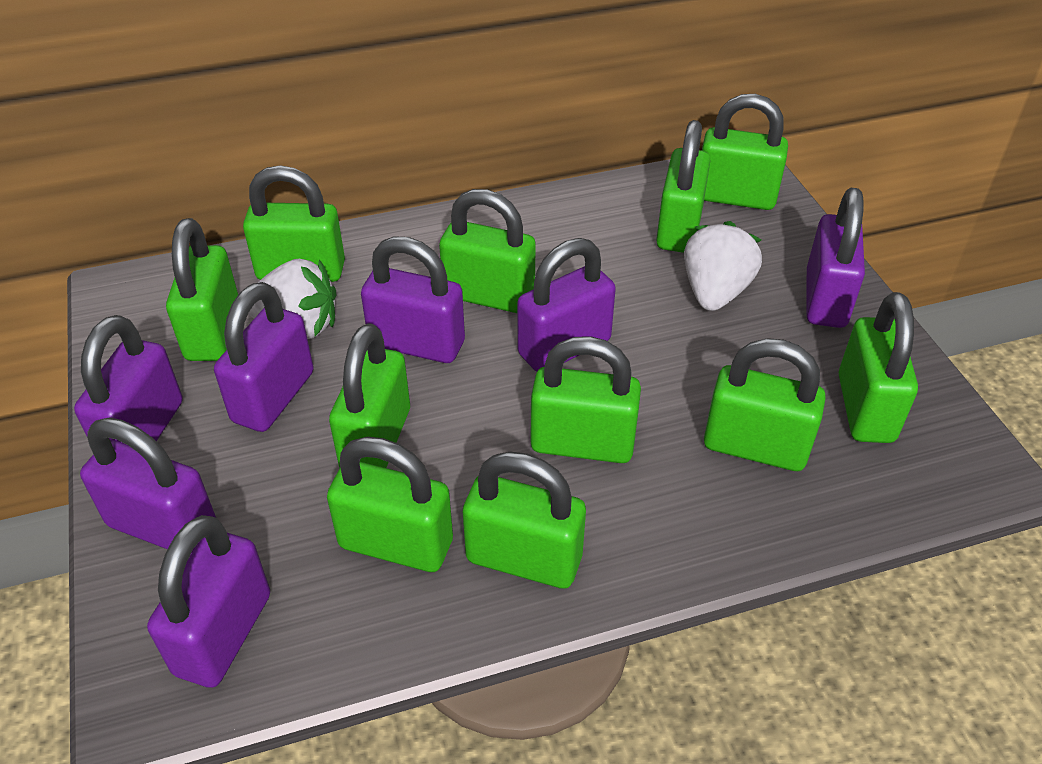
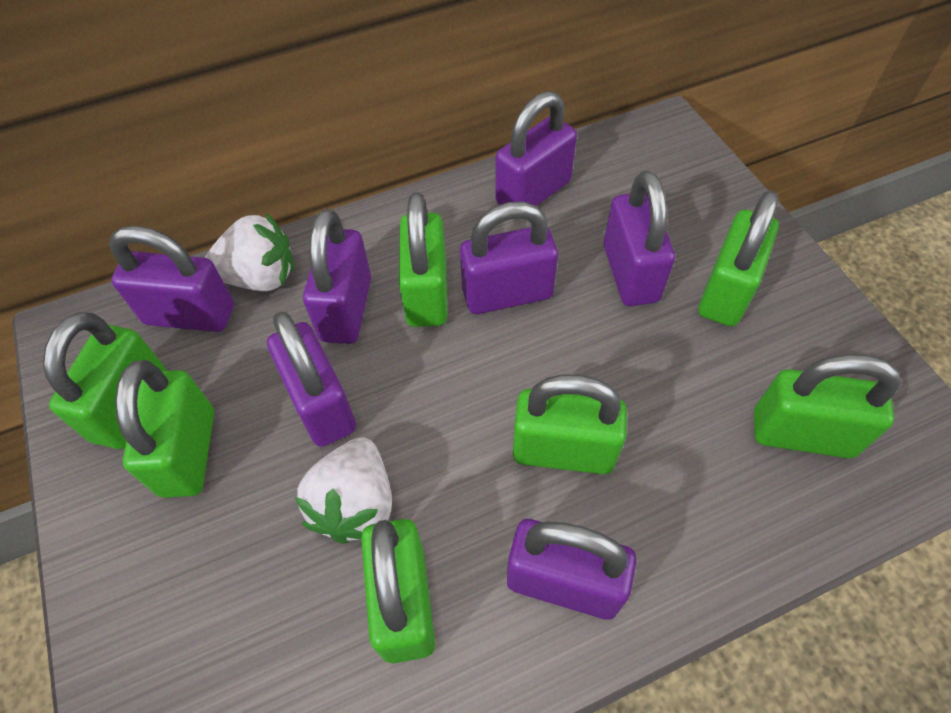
green padlock: [166,218,238,361] [243,165,345,282] [327,437,453,572] [329,323,410,468] [439,189,536,313] [463,452,586,589] [530,336,641,463] [656,120,711,253] [702,94,788,210] [704,338,826,471] [839,292,918,443] = 11 -> [43,312,166,449] [115,360,214,498] [361,519,435,663] [399,192,447,327] [513,374,627,474] [698,190,779,326] [754,354,901,458] = 7

